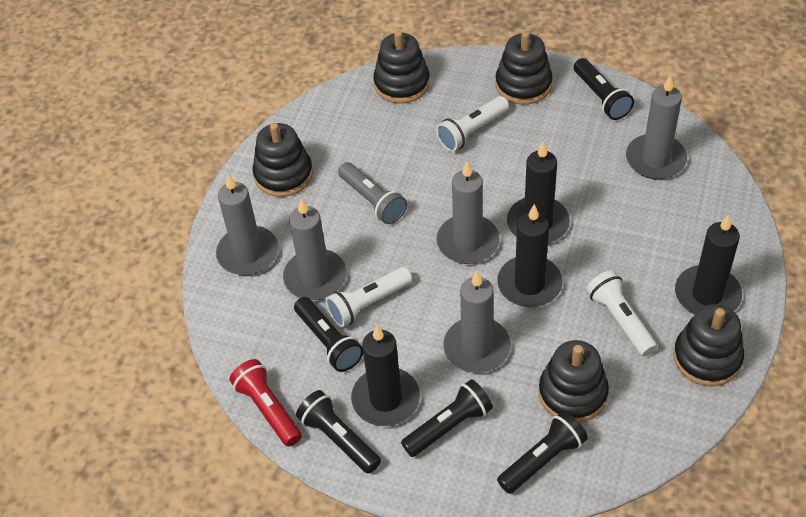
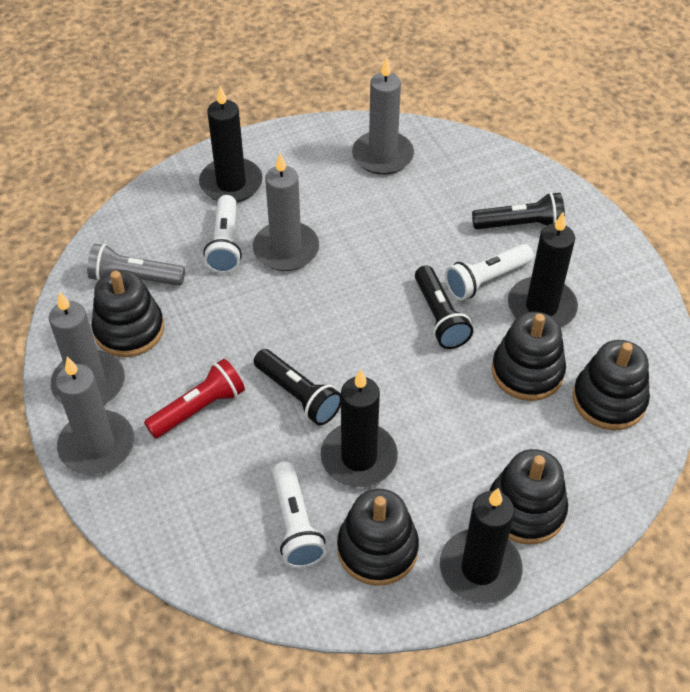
black flashlight: [294,297,363,372] [296,390,381,474] [401,379,493,457] [497,411,588,494] [574,58,634,120] = 5 -> [254,349,341,425] [415,265,473,349] [472,192,565,229] = 3
grey candle: [216,174,279,275] [283,199,347,300] [437,161,500,264] [443,271,511,373] [626,75,687,179] = 5 -> [49,291,125,405] [56,357,134,475] [253,153,319,271] [352,57,414,175] = 4

